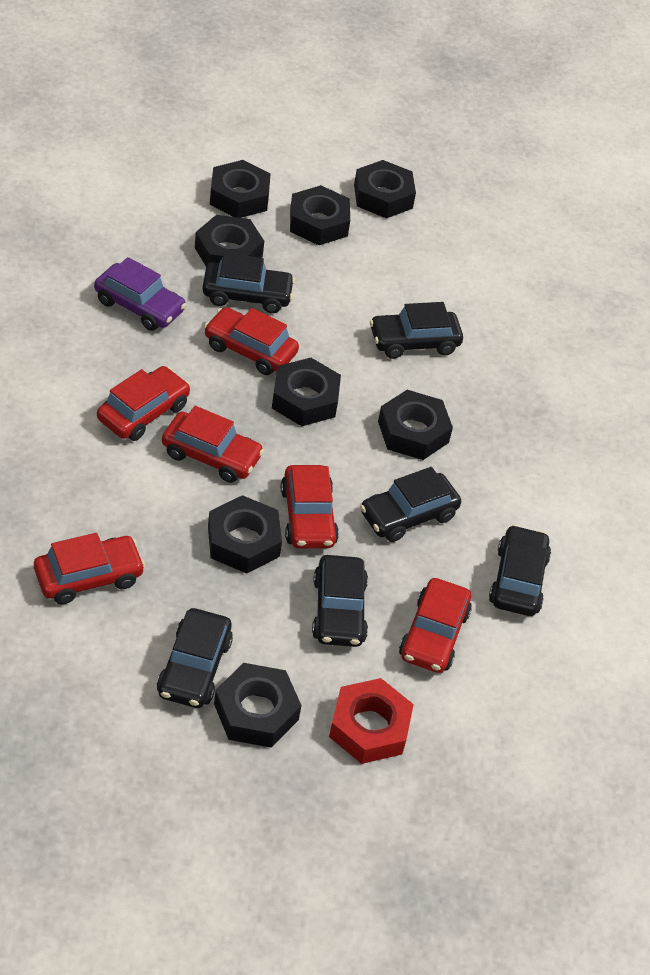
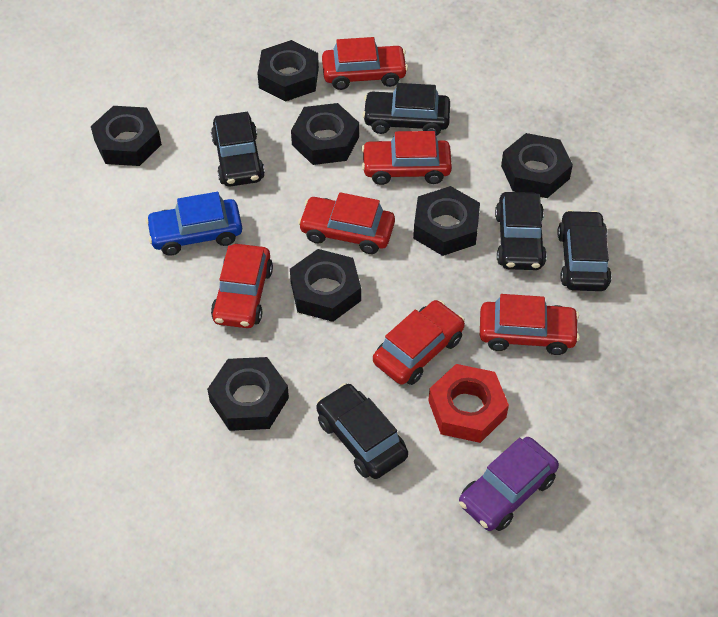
black car: [157,608,233,708] [202,253,295,313] [312,555,368,647] [360,467,461,542] [370,302,463,359] [489,525,551,616] = 6 -> [211,112,265,186] [316,383,408,479] [362,83,450,136] [495,192,547,270] [557,210,612,291] = 5
black nut: [195,215,264,267] [208,495,282,573] [210,160,271,218] [214,663,302,748] [272,358,341,426] [290,185,350,245] [354,160,416,218] [378,390,453,460] = 8 -> [91,106,162,166] [207,357,289,431] [257,40,319,102] [290,249,361,322] [291,103,359,165] [413,186,480,256] [501,133,573,198] = 7
blue car: none = 0 -> [146,192,242,256] = 1

